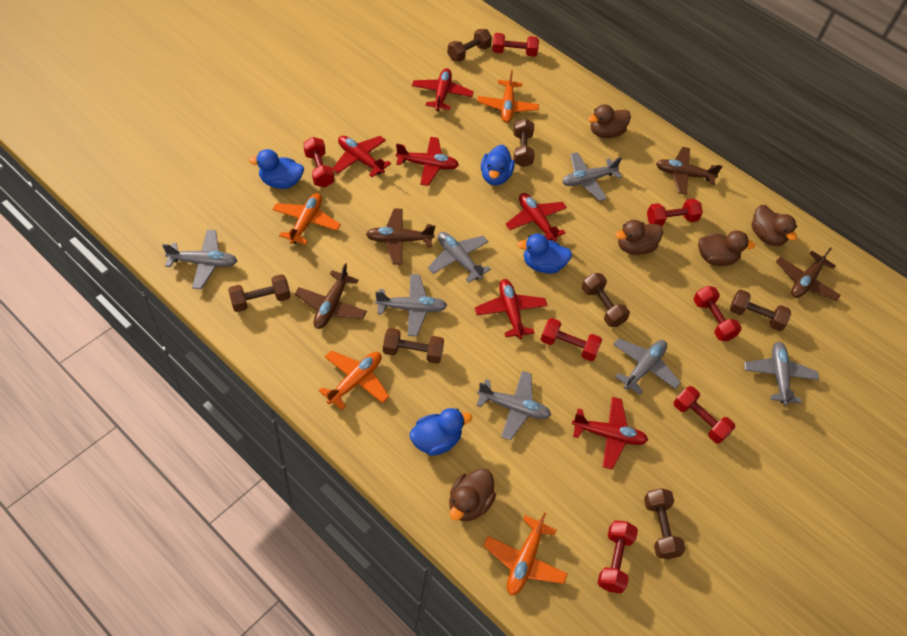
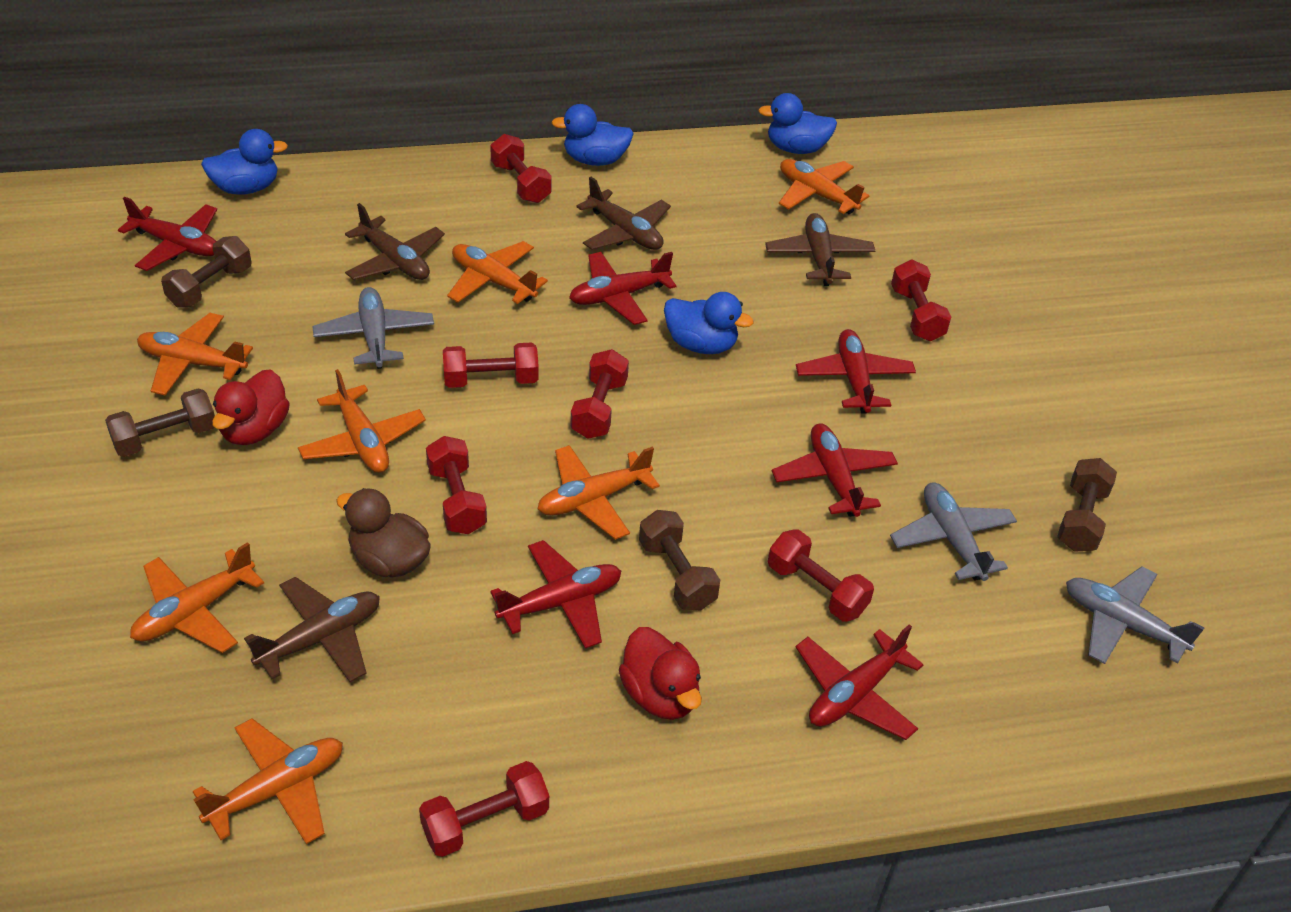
brown duck: [449,468,496,521] [588,104,631,138] [616,220,663,255] [698,230,755,266] [752,205,797,246] = 5 -> [336,488,430,578] = 1
brown dumbbell: [228,274,291,312] [383,328,444,364] [447,29,492,62] [513,118,535,167] [582,273,630,327] [644,488,685,559] [730,290,791,331] = 7 -> [105,388,215,457] [161,236,252,308] [639,510,720,610] [1057,458,1117,552] = 4
grey plane: [162,230,238,289] [375,274,447,336] [428,232,491,283] [476,371,551,440] [562,152,622,201] [613,338,681,395] [744,342,819,405] = 7 -> [312,287,434,369] [890,482,1017,581] [1066,566,1205,664] = 3
orange plane: [272,193,341,245] [319,350,389,410] [477,70,539,123] [483,513,568,595] = 4 -> [130,542,264,653] [137,313,253,396] [193,718,343,844] [298,369,426,473] [447,241,548,304] [538,445,660,540] [779,159,869,214] = 7
red duck: none = 0 -> [212,369,290,445] [619,627,702,720] = 2

